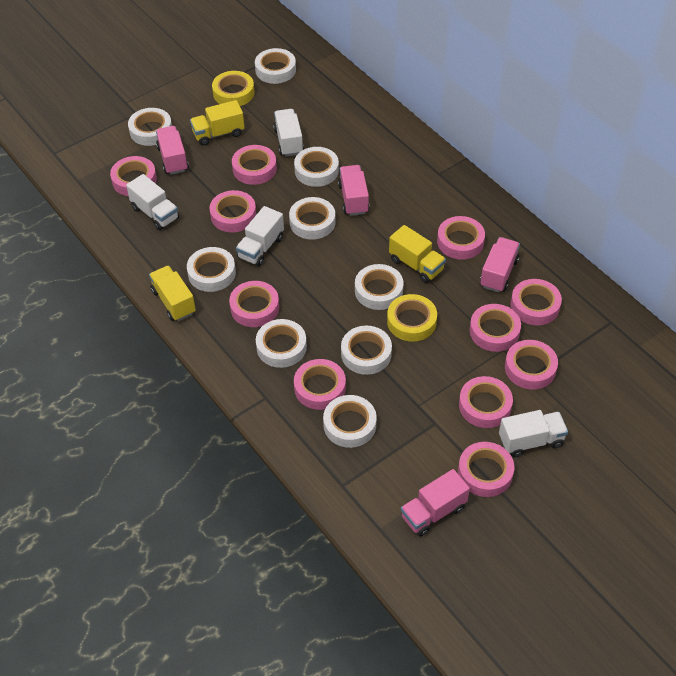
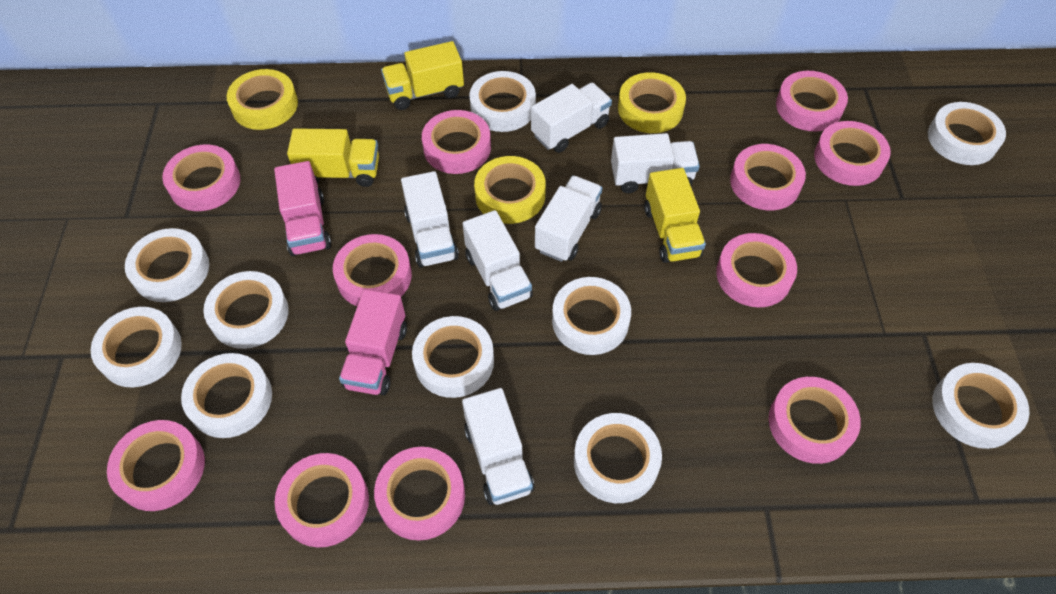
pink truck: [156,126,189,175] [338,165,370,216] [401,469,470,537] [480,237,520,293] = 4 -> [274,161,331,256] [339,289,407,395] = 2
white tape: [128,108,172,146] [187,247,236,292] [255,48,296,84] [256,319,307,368] [289,197,336,240] [294,147,339,187] [323,395,377,448] [341,326,392,375] [355,264,404,310] = 9 -> [91,307,182,387] [125,228,209,302] [181,353,272,438] [203,271,289,349] [412,316,494,398] [469,71,536,132] [552,277,631,355] [574,413,662,503] [928,102,1006,165] [932,363,1029,449] = 10
white truck: [126,174,179,230] [236,206,284,266] [273,109,304,157] [499,410,568,457] = 4 -> [401,171,459,267] [462,388,534,505] [463,210,533,311] [531,83,612,153] [535,176,602,262] [611,133,700,193] = 6
yellow tape: [212,71,255,106] [387,294,437,342] = 2 -> [227,69,298,130] [474,156,546,224] [618,72,686,133] = 3

